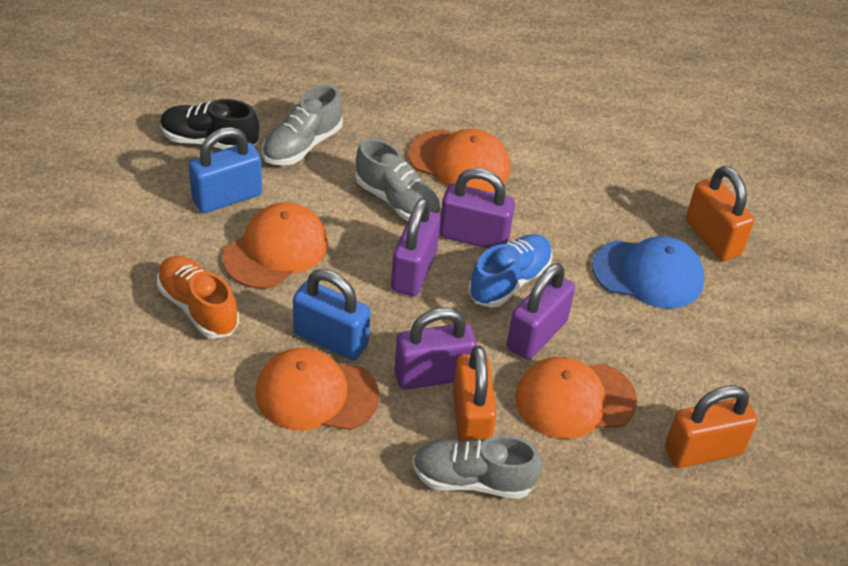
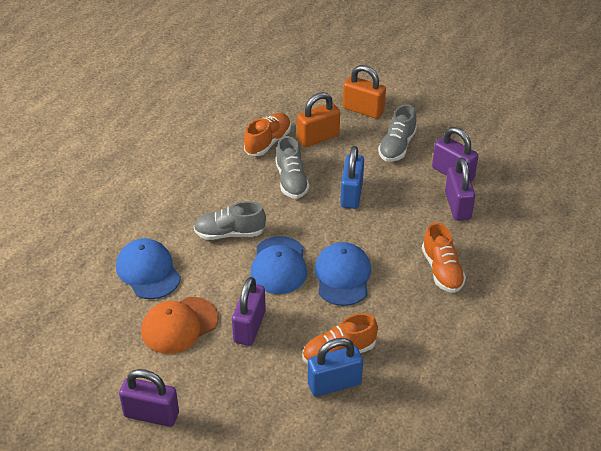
black shoe: [160,99,259,149] = 1 -> none = 0
blue cap: [592,236,704,309] = 1 -> [116,238,181,299] [250,236,307,294] [315,242,371,306] = 3
blue shoe: [469,234,553,308] = 1 -> none = 0
orange cap: [223,202,328,289] [255,348,379,431] [408,129,510,192] [515,357,637,439] = 4 -> [141,297,219,354] = 1
orange padlock: [453,346,497,442] [665,385,758,468] [686,166,754,261] = 3 -> [297,92,340,147] [343,65,386,119] = 2
orange shoe: [157,256,239,338] = 1 -> [244,113,291,156] [303,313,378,364] [422,222,466,293] = 3

